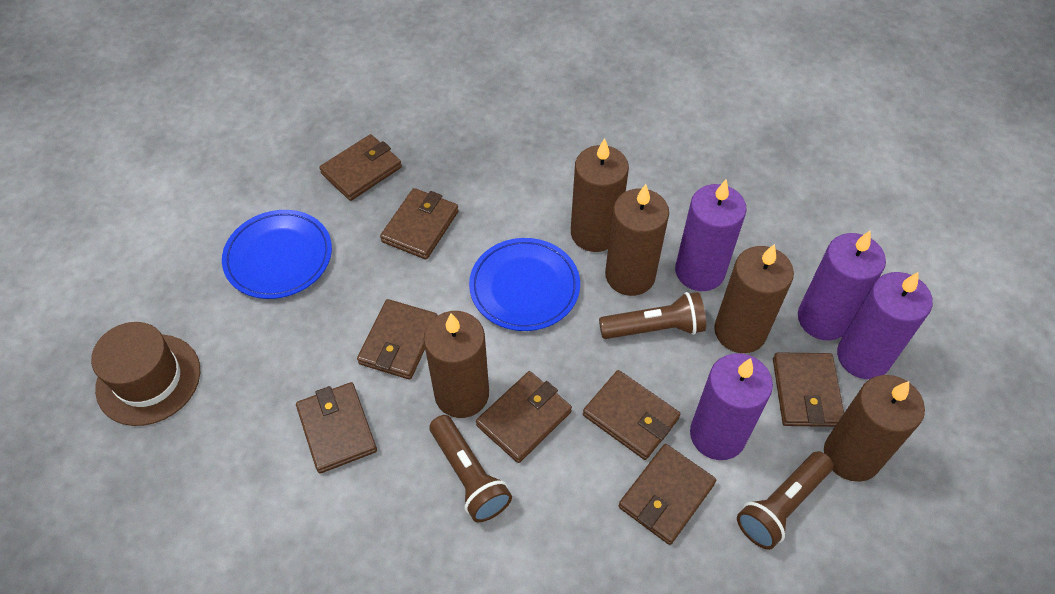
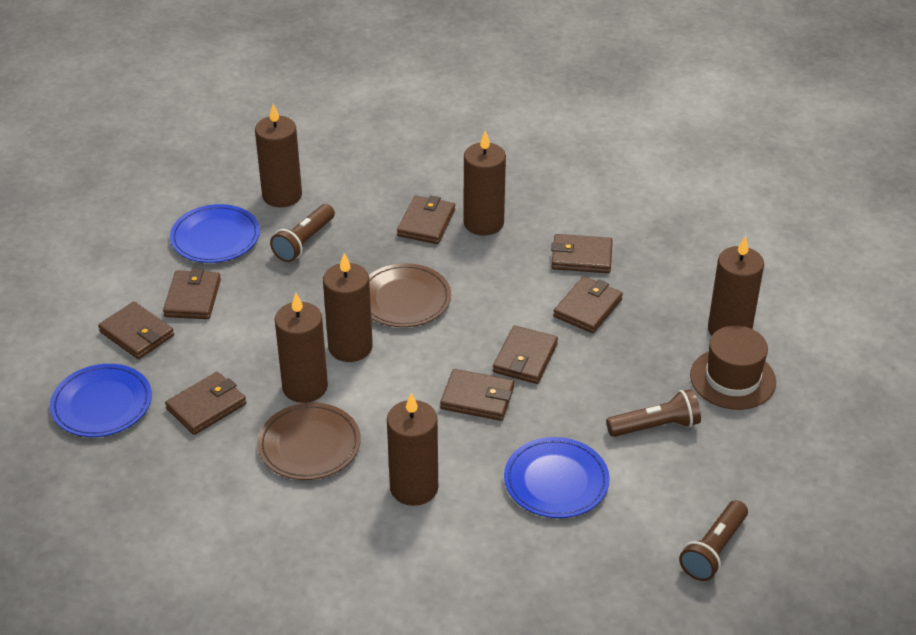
blue plate: [222,210,332,299] [469,238,580,331] = 2 -> [50,364,152,437] [170,204,260,263] [504,437,610,518] = 3
brown candle: [424,311,489,418] [571,138,629,252] [605,184,669,296] [714,244,794,353] [824,375,925,482] = 5 -> [255,104,302,207] [275,293,328,403] [323,253,373,362] [387,393,438,506] [464,131,506,236] [708,235,764,336] = 6
brown plate: none = 0 -> [257,403,361,480] [369,263,451,327] = 2
purple candle: [675,179,747,291] [690,353,773,460] [798,231,886,341] [837,272,933,379] = 4 -> none = 0

